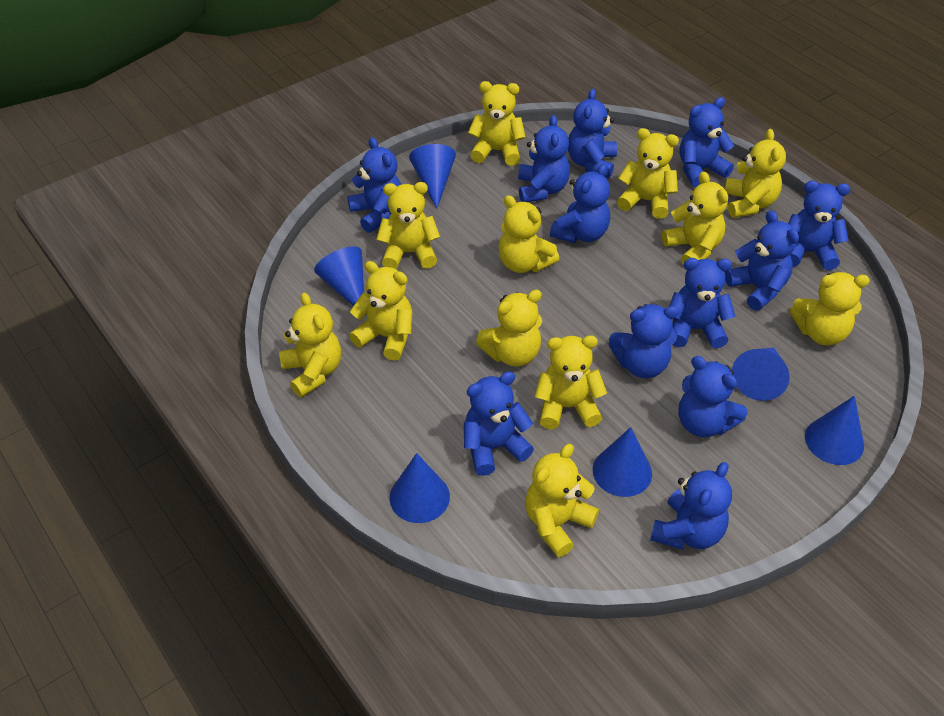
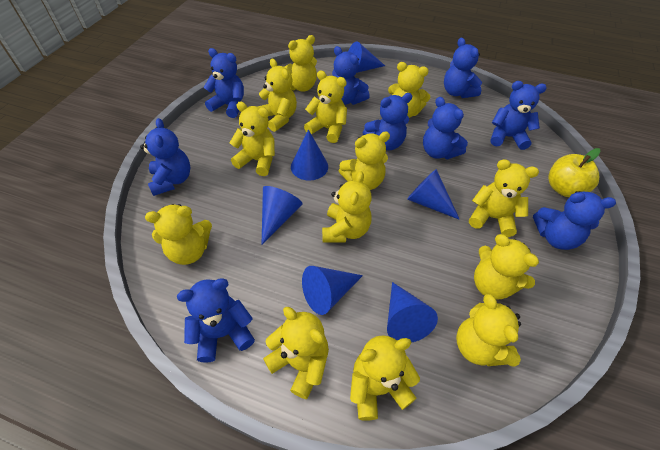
blue teddy bear: [347,137,402,233] [464,372,534,476] [518,115,570,202] [550,164,610,243] [568,89,617,178] [609,304,679,378] [650,462,732,550] [669,258,736,348] [678,356,747,437] [680,97,734,188] [725,210,799,311] [788,181,850,270] = 12 -> [140,118,191,196] [177,278,255,363] [204,48,244,118] [332,46,370,105] [363,93,412,150] [423,97,468,159] [444,38,482,98] [491,81,547,150] [533,191,616,250] = 9
yellow apple: none = 0 -> [548,148,601,197] = 1
yellow teddy bear: [279,293,341,398] [349,261,412,361] [376,182,440,269] [468,81,526,166] [476,290,542,367] [498,195,559,273] [525,444,599,557] [534,335,607,429] [617,128,679,219] [662,171,728,265] [725,129,786,218] [790,272,870,345] = 12 -> [145,204,212,265] [229,102,275,176] [257,59,297,132] [263,307,329,399] [285,35,317,92] [304,71,347,143] [322,171,371,242] [339,132,390,190] [350,335,420,421] [388,62,430,118] [456,294,521,367] [469,159,539,237] [474,234,539,300] = 13

